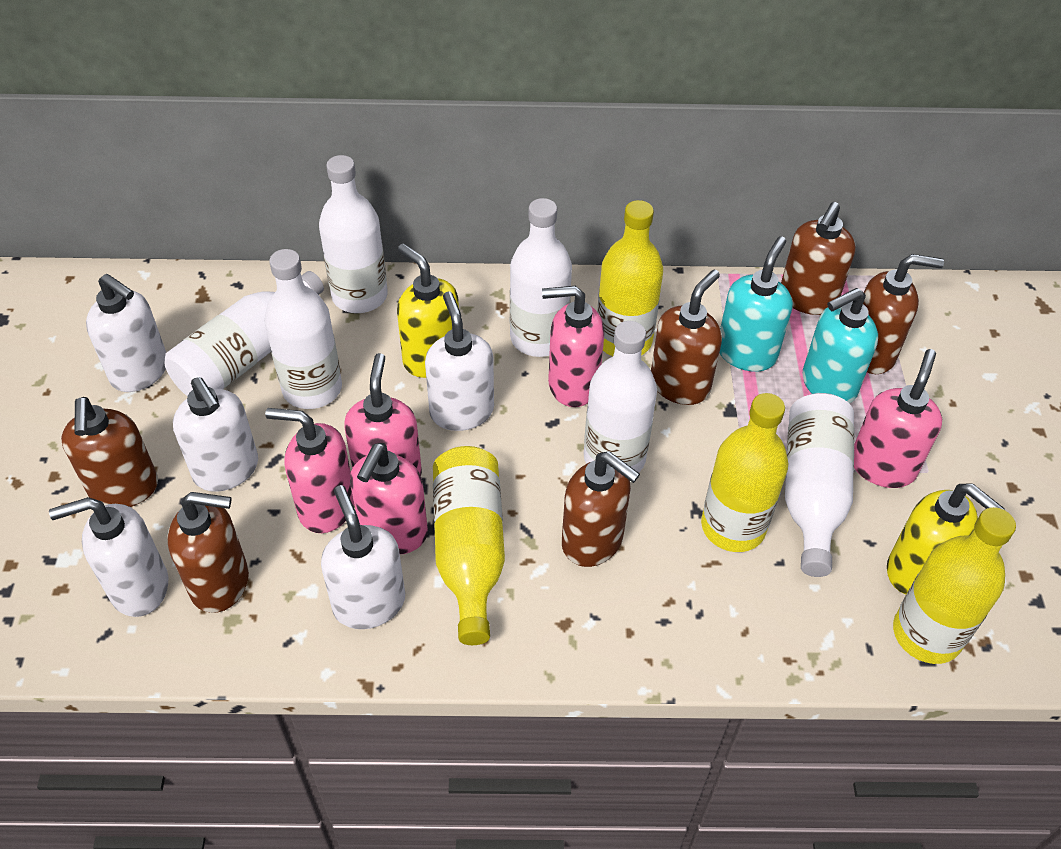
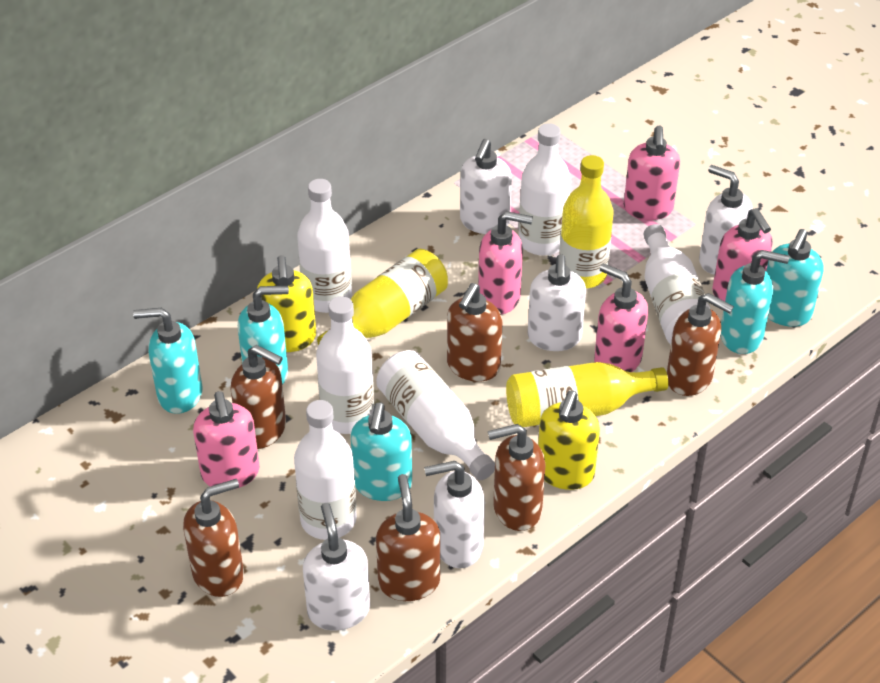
turquoise soap dispenser: [719,236,793,372] [803,288,878,403] = 2 -> [133,308,203,414] [238,286,289,385] [351,402,412,501] [721,250,789,354] [766,229,824,327] = 5
yellow bottle: [433,446,505,645] [597,200,663,356] [701,393,788,552] [893,507,1016,664] = 4 -> [317,249,448,345] [506,362,669,427] [559,155,614,288] = 3

